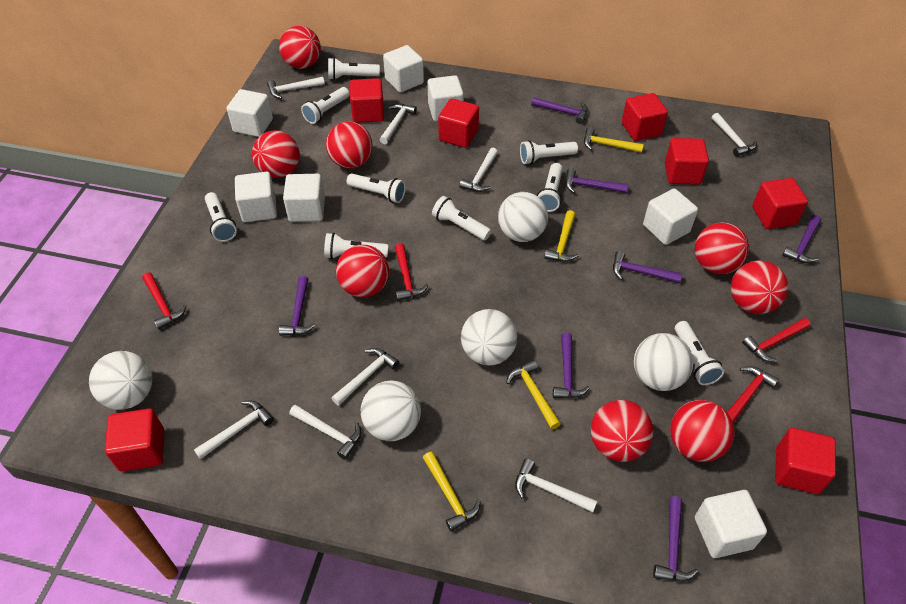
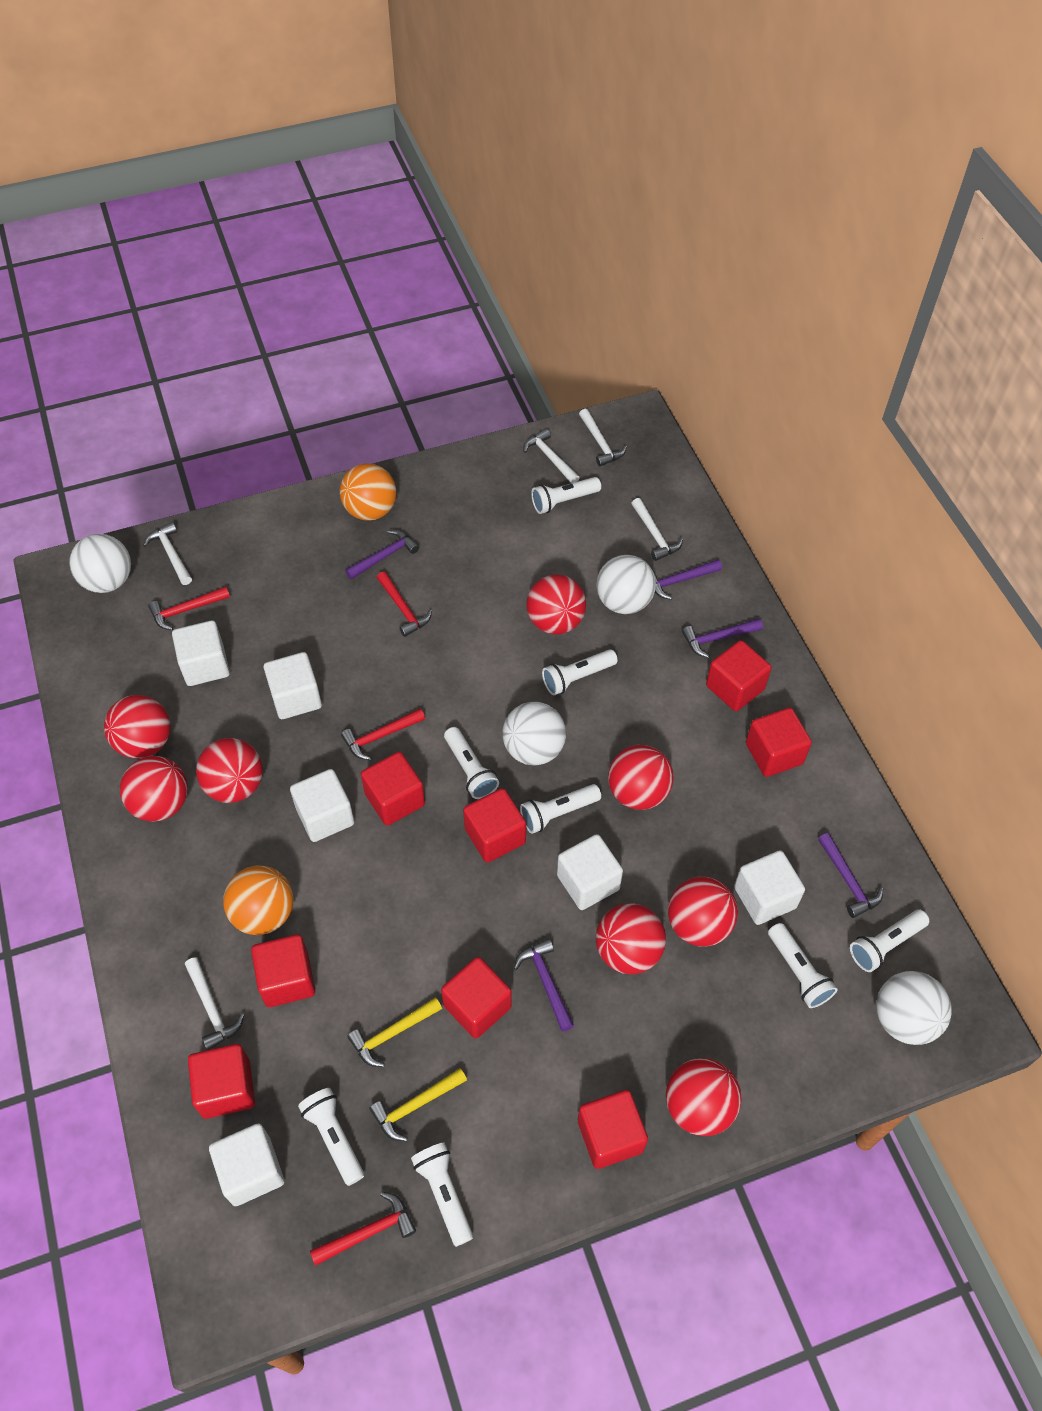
orange ball: none = 0 -> [223,865,294,935] [340,463,396,521] = 2
purple hammer: [279,276,316,336] [531,97,588,124] [553,333,590,398] [565,168,628,193] [613,251,682,283] [653,496,698,582] [782,215,821,263] = 7 -> [345,530,419,580] [514,939,574,1032] [653,559,722,600] [682,618,763,658] [818,833,883,918] = 5
red cube: [105,408,164,472] [350,78,384,123] [438,98,479,148] [622,93,668,141] [665,138,709,185] [752,178,808,229] [775,428,836,494] = 7 -> [188,1044,255,1119] [251,934,315,1007] [361,752,425,826] [441,957,512,1039] [463,788,526,863] [578,1090,648,1169] [706,640,771,711] [746,708,812,777] = 8
white ball: [89,351,152,410] [361,380,421,441] [461,309,517,366] [498,192,548,242] [634,333,693,391] = 5 -> [69,534,131,593] [502,702,566,766] [596,555,656,614] [876,971,951,1045] = 4
white cube: [227,89,273,137] [235,172,277,222] [283,174,325,222] [383,45,424,92] [427,75,464,121] [643,189,698,245] [695,490,767,558] = 7 -> [172,620,230,686] [209,1123,284,1206] [263,652,322,719] [290,769,354,842] [557,834,623,910] [734,850,805,925] = 6
white flashlight: [205,192,237,242] [301,87,350,124] [324,233,389,259] [328,58,380,80] [347,174,406,203] [432,196,491,240] [520,140,578,164] [537,163,563,212] [675,321,724,385] = 9 -> [298,1088,364,1186] [411,1143,473,1247] [444,727,499,799] [520,784,601,834] [531,477,601,514] [542,649,618,695] [768,923,838,1008] [850,910,929,972] = 8
white hammer: [194,401,274,460] [267,77,325,99] [289,405,362,460] [331,348,399,406] [380,104,417,144] [459,148,498,192] [515,458,597,513] [712,113,757,157] = 8 -> [143,522,192,585] [185,957,244,1050] [524,428,580,483] [579,409,627,466] [631,498,683,561] = 5
yellow hammer: [423,452,481,532] [506,360,561,429] [544,210,578,262] [584,127,644,153] = 4 -> [347,997,442,1067] [369,1068,467,1141] = 2

